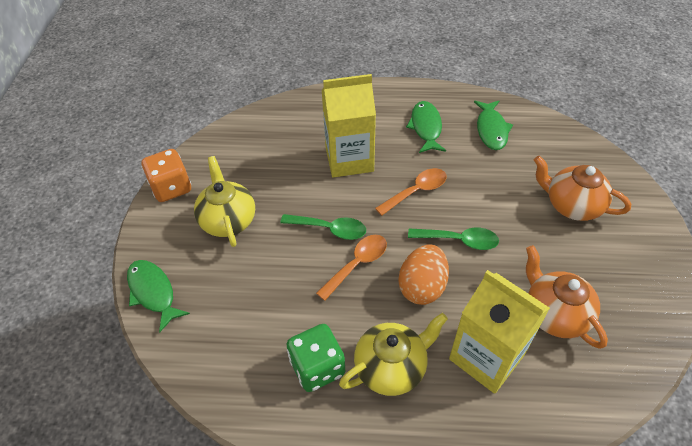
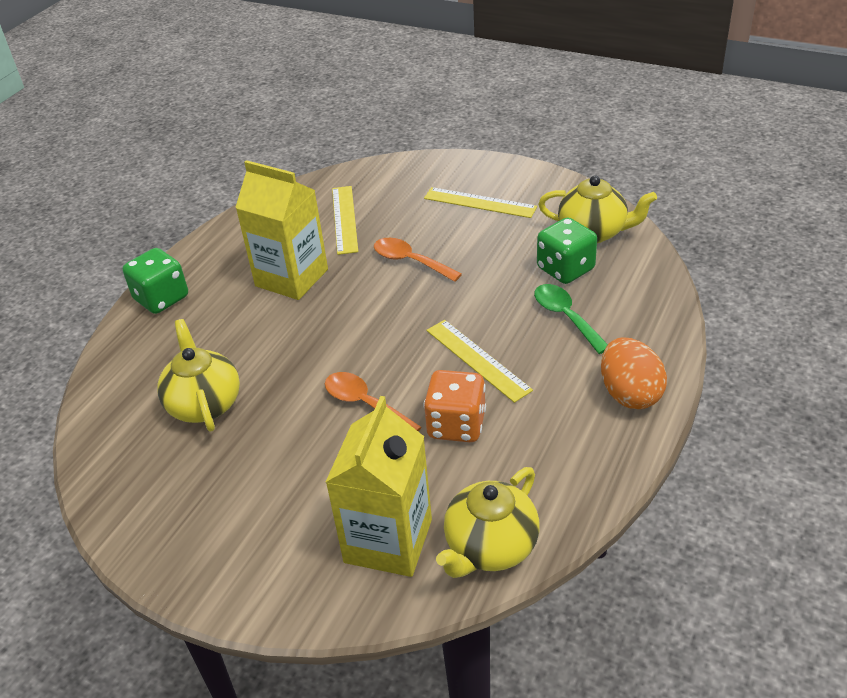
green dice: [286,324,345,392] = 1 -> [123,248,188,314] [537,217,597,284] = 2
green fish: [127,260,190,332] [406,101,446,153] [474,101,513,150] = 3 -> none = 0
green spoon: [280,214,366,240] [408,227,499,250] = 2 -> [534,284,608,354] = 1
orange teapot: [526,245,608,349] [534,156,631,221] = 2 -> none = 0
yellow ruler: none = 0 -> [332,186,358,255] [424,187,537,218] [427,320,533,403] = 3
yellow teapot: [194,156,255,247] [339,313,448,396] = 2 -> [157,319,240,432] [436,467,540,578] [538,176,657,243] = 3

